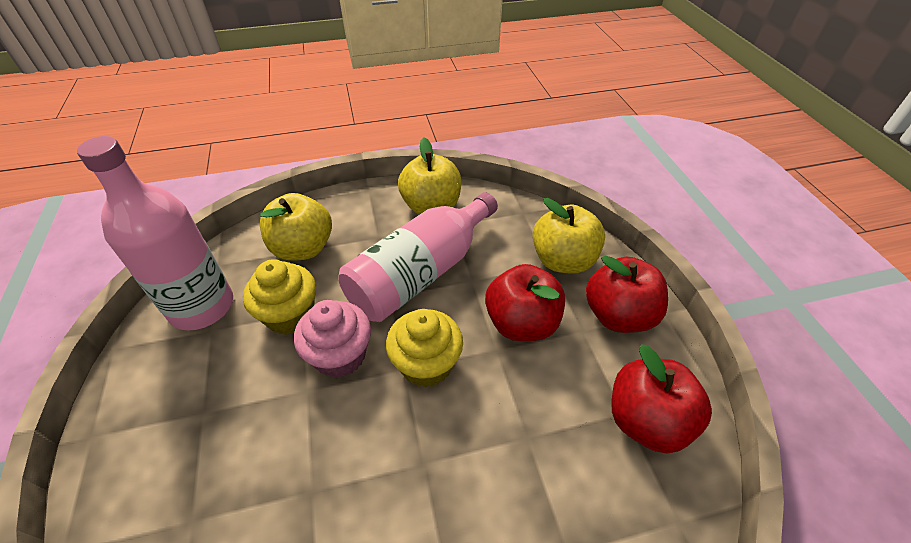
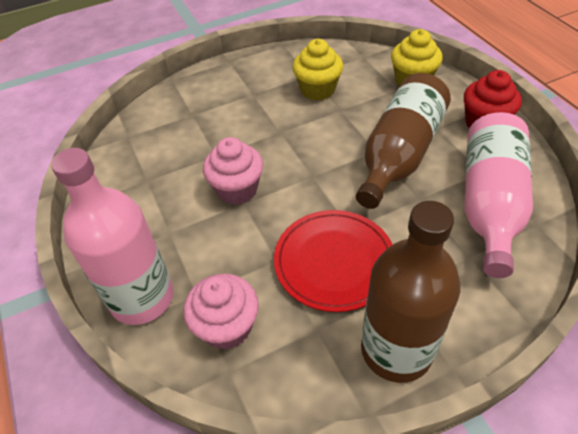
brown bottle: none = 0 -> [356,73,451,209] [361,201,461,383] = 2
pink cupcake: [294,300,371,378] = 1 -> [184,274,259,350] [203,137,263,205] = 2
red apple: [485,264,565,341] [586,255,668,333] [611,344,712,454] = 3 -> none = 0
red cupcake: none = 0 -> [464,70,522,128] = 1
red plate: none = 0 -> [274,210,393,312] = 1
yellow apple: [260,193,332,261] [398,138,461,215] [533,198,605,273] = 3 -> none = 0

